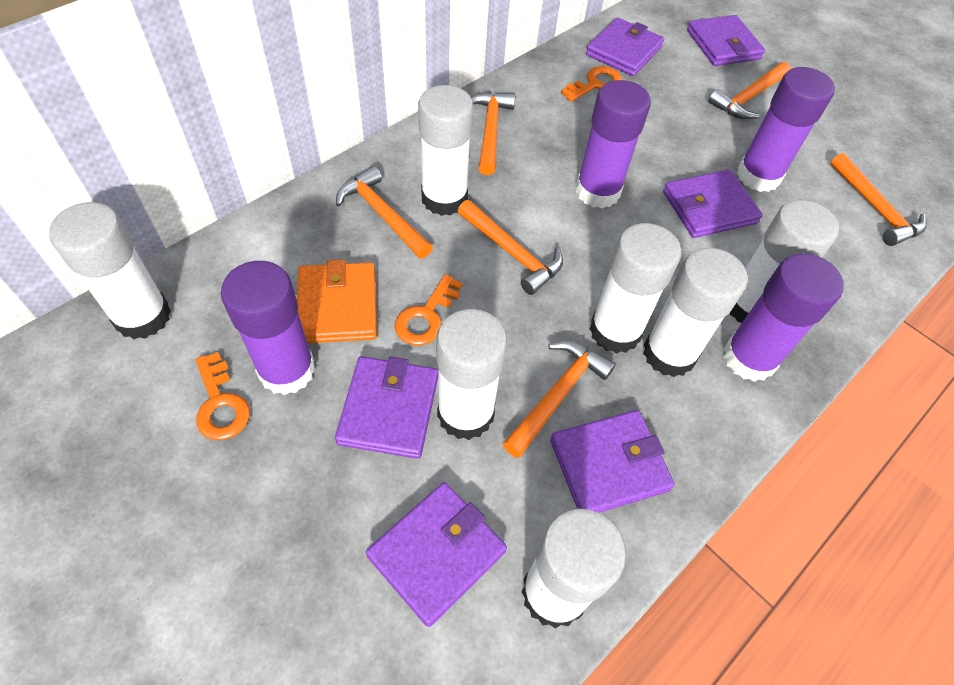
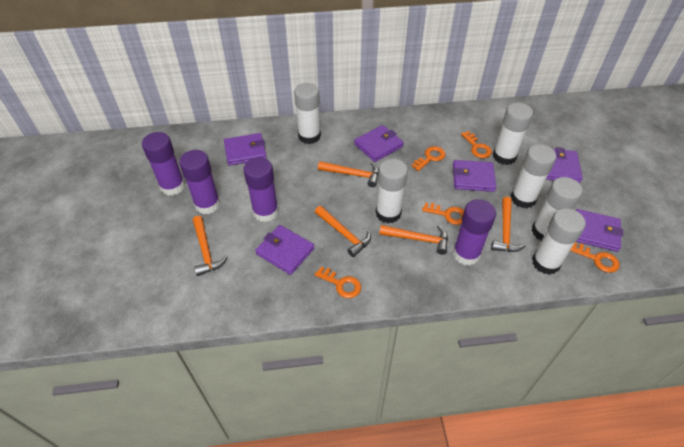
orange hammer: [336,166,433,259] [458,200,563,295] [471,92,515,175] [503,341,616,458] [708,62,791,119] [830,153,927,246] = 6 -> [193,216,228,276] [315,206,371,257] [318,161,379,187] [379,225,448,255] [491,197,526,252] = 5
orange key: [195,352,250,440] [395,274,462,346] [561,66,622,102] = 3 -> [315,267,361,298] [412,146,445,171] [422,203,464,225] [461,131,492,158] [570,243,619,273] = 5
orange wallet: [297,259,377,343] = 1 -> none = 0
white glue stick: [49,202,171,339] [418,85,473,216] [436,309,508,440] [522,508,626,629] [590,223,681,354] [643,247,748,377] [730,199,839,323] = 7 -> [294,83,321,144] [376,159,408,223] [493,103,533,165] [511,144,556,208] [532,177,583,241] [532,208,586,275] = 6

